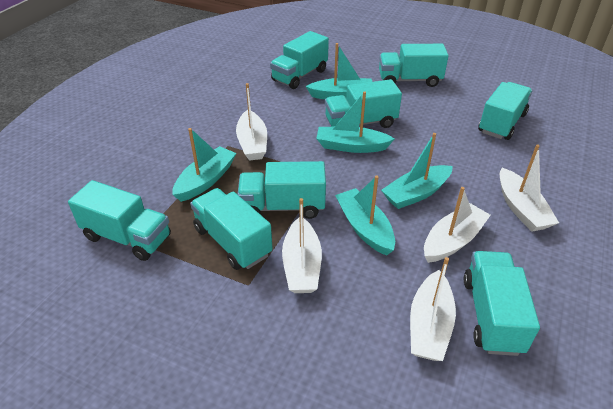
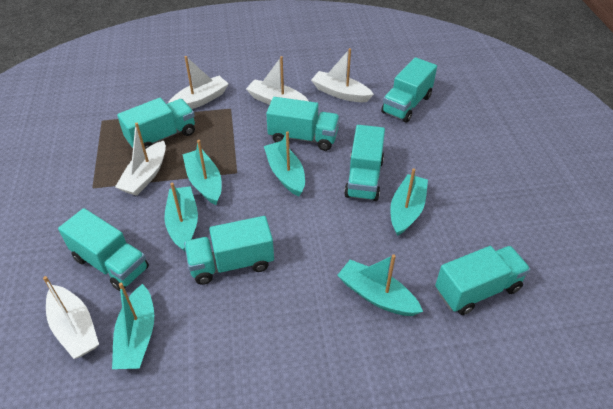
turquoise boat: [172,128,236,202] [305,43,372,99] [316,91,395,153] [335,175,395,256] [381,133,453,209] = 5 -> [112,283,154,369] [165,183,198,252] [182,140,222,205] [264,131,305,196] [337,255,423,316] [390,169,428,236] = 6
turquoise truck: [68,180,171,261] [190,188,273,270] [237,161,326,219] [270,31,329,89] [325,79,402,128] [379,44,449,87] [464,251,540,356] [478,82,532,140] = 8 -> [58,208,149,291] [117,98,195,149] [184,216,274,285] [266,97,340,151] [344,125,385,201] [381,57,437,123] [435,246,531,315] = 7

